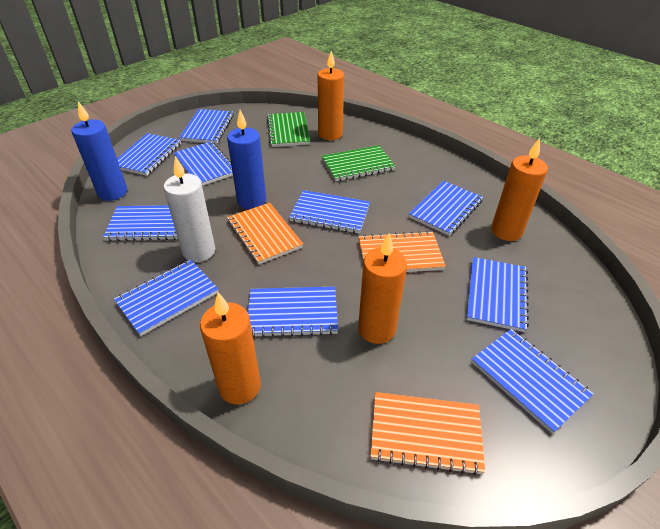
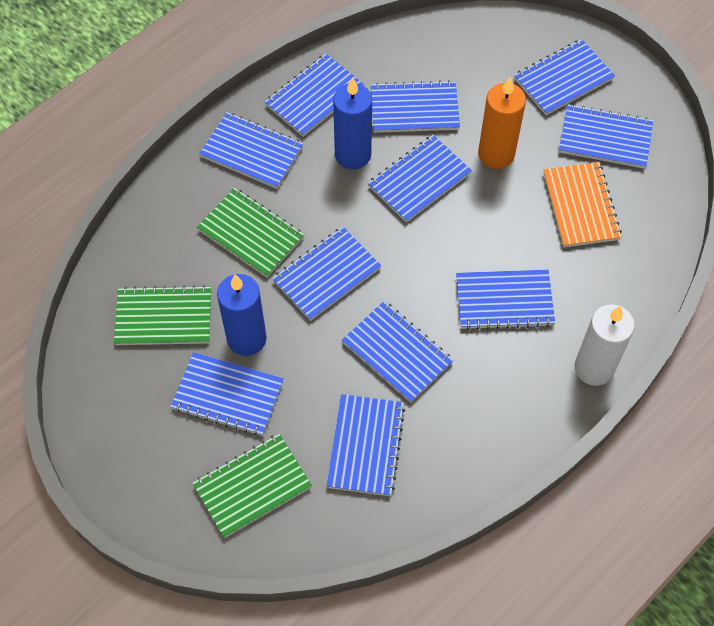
blue notebook: [103,205,178,241] [114,260,219,336] [117,133,181,176] [174,141,233,186] [179,109,234,144] [248,287,338,337] [289,190,370,234] [409,181,483,236] [466,257,529,332] [471,329,594,434] = 10 -> [171,352,284,436] [199,112,303,189] [265,54,364,137] [272,227,381,321] [326,394,405,496] [342,301,453,403] [368,135,472,223] [371,80,460,133] [456,270,555,330] [514,39,615,115] [559,104,653,169] = 11
green notebook: [267,112,310,147] [322,145,396,181] = 2 -> [114,285,211,345] [192,434,312,538] [197,188,304,277] = 3
orange candle: [200,292,261,404] [318,51,344,140] [358,233,407,344] [491,138,548,241] = 4 -> [478,77,526,169] = 1
orange notebook: [227,203,303,265] [359,231,446,272] [370,392,485,476] = 3 -> [543,162,622,247] = 1

